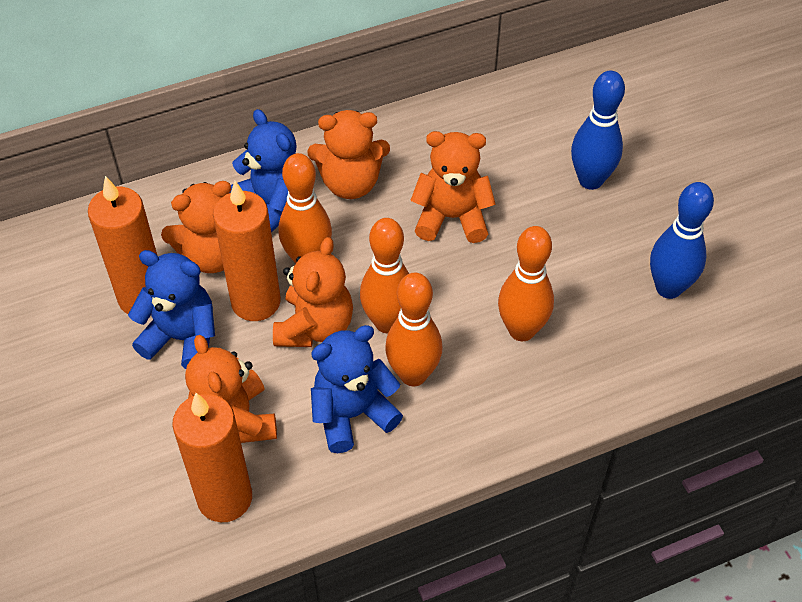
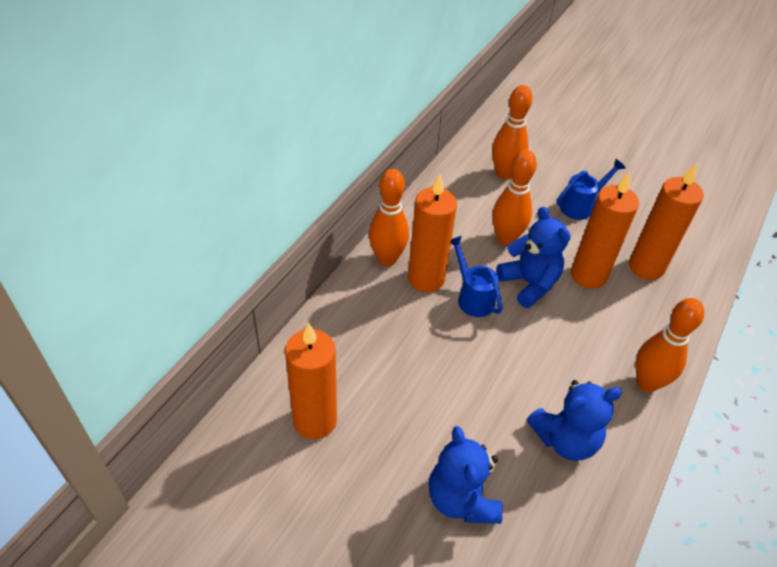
blue bowling pin: [571,71,625,190] [650,182,714,299] = 2 -> none = 0
blue watering can: none = 0 -> [451,236,503,317] [557,159,626,220] = 2
orange candle: [88,176,157,314] [172,393,252,522] [213,181,281,321] = 3 -> [285,323,337,439] [408,174,457,293] [571,172,639,289] [629,163,704,280] = 4
orange teddy bear: [161,181,232,273] [185,335,277,443] [273,237,353,347] [307,110,390,199] [410,131,496,243] = 5 -> none = 0

